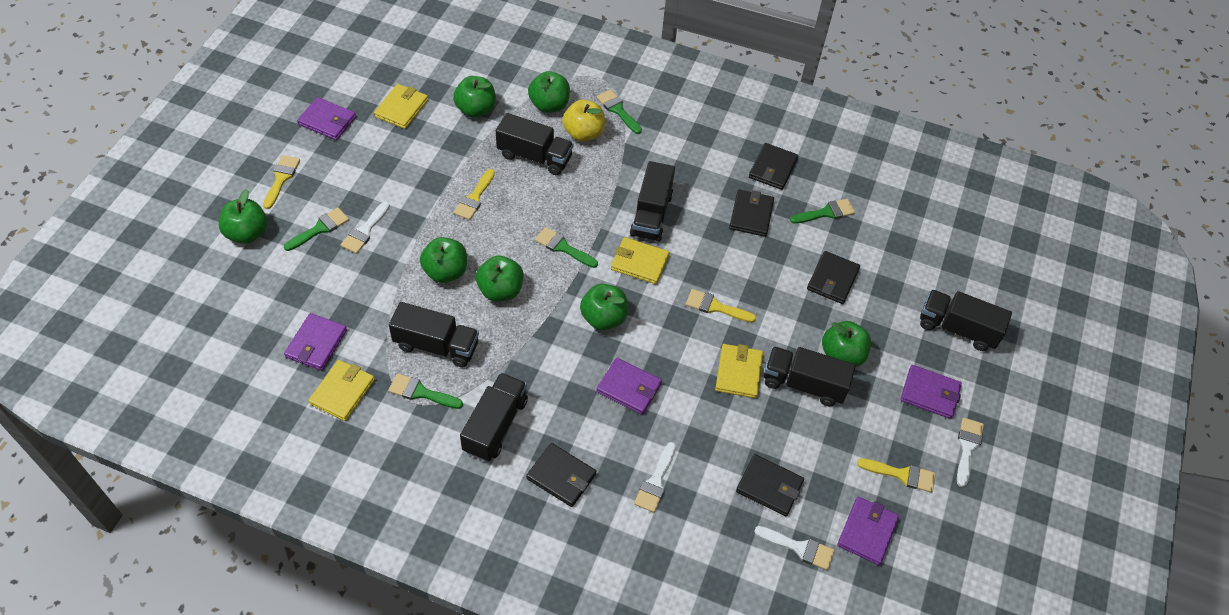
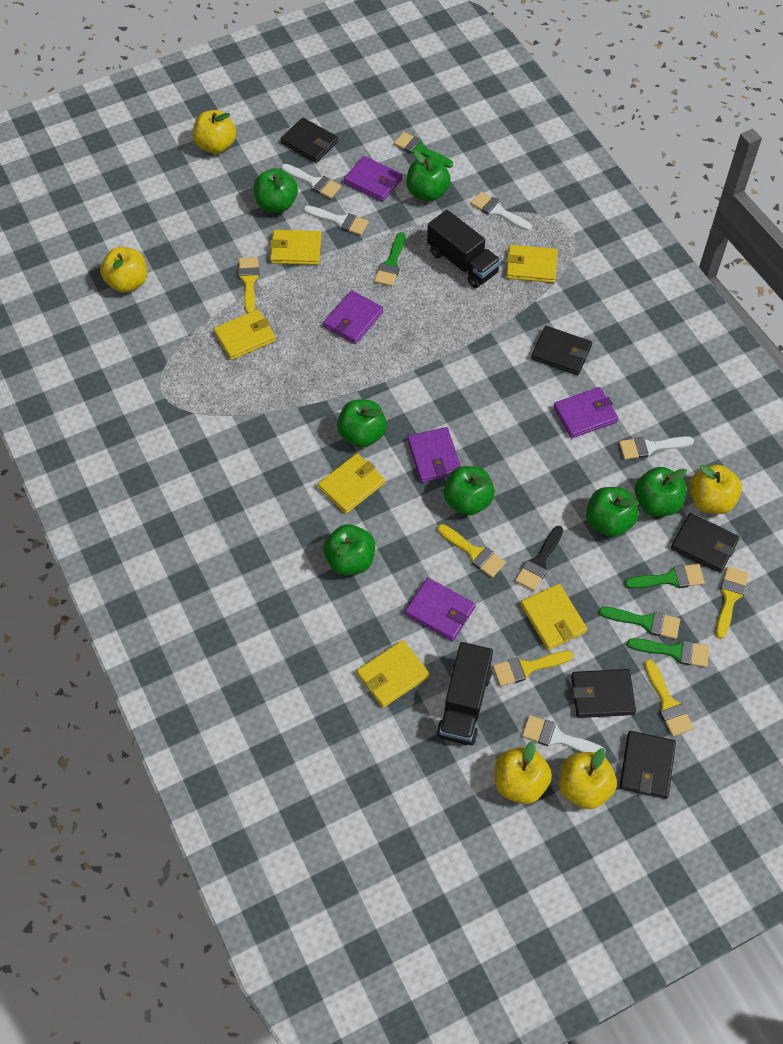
black brush: none = 0 -> [515,526,563,591] = 1
black truck: [389,302,479,367] [460,373,528,461] [496,113,573,175] [630,161,675,242] [764,346,856,406] [920,289,1012,351] = 6 -> [427,210,501,288] [437,642,493,745] = 2
white brush: [341,201,390,254] [634,442,676,513] [754,526,835,570] [957,417,984,487] = 4 -> [282,164,341,199] [304,205,369,235] [471,192,532,231] [522,715,606,752] [619,436,694,460] = 5
yellow apple: [562,100,605,142] = 1 -> [100,247,147,293] [193,110,236,154] [495,741,552,804] [559,748,617,809] [689,465,742,514] = 5
yellow brush: [263,155,300,209] [453,169,495,220] [686,289,756,323] [857,458,936,493] = 4 -> [238,257,259,313] [438,524,506,578] [493,651,573,686] [644,659,694,736] [716,567,749,639] = 5
yellow wallet: [308,360,375,421] [374,84,428,129] [611,237,669,284] [715,344,763,398] = 4 -> [214,309,276,360] [270,230,321,265] [318,453,385,514] [357,640,430,708] [506,245,558,283] [521,584,587,650] = 6

